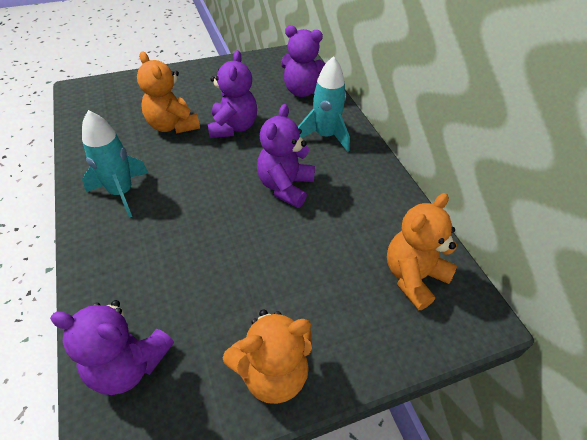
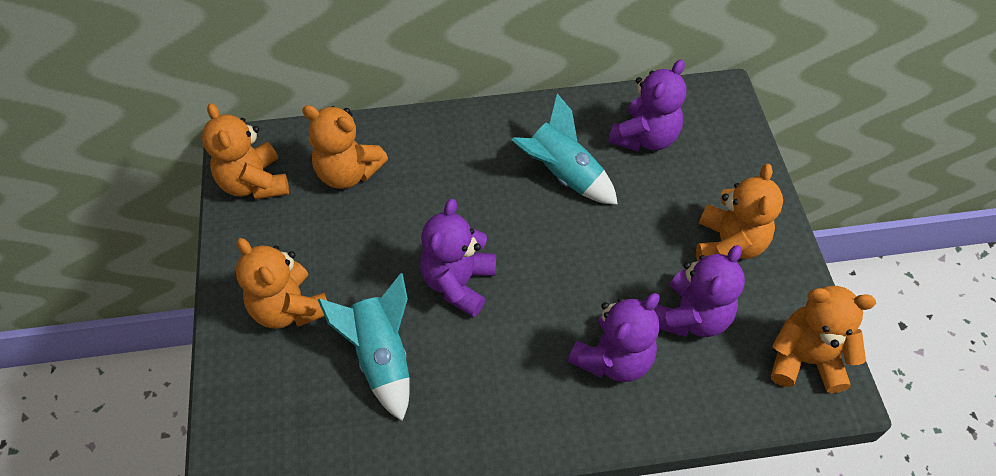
orange teddy bear: [137,51,200,134] [223,309,312,404] [387,193,457,310] = 3 -> [202,103,289,199] [236,238,327,329] [302,105,388,189] [696,164,783,261] [771,286,876,393] = 5

